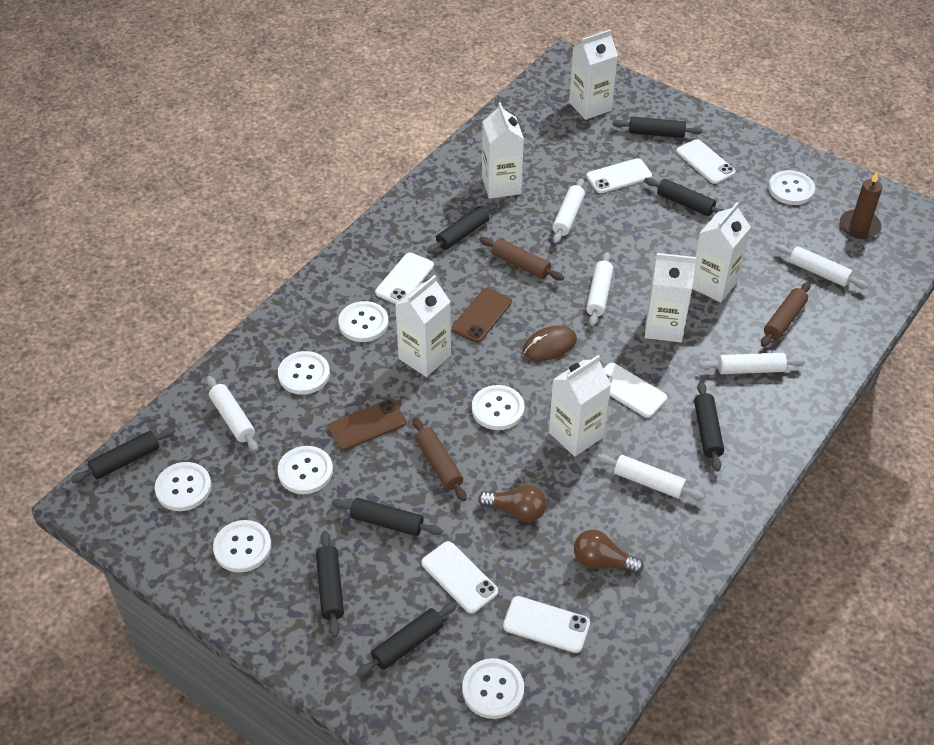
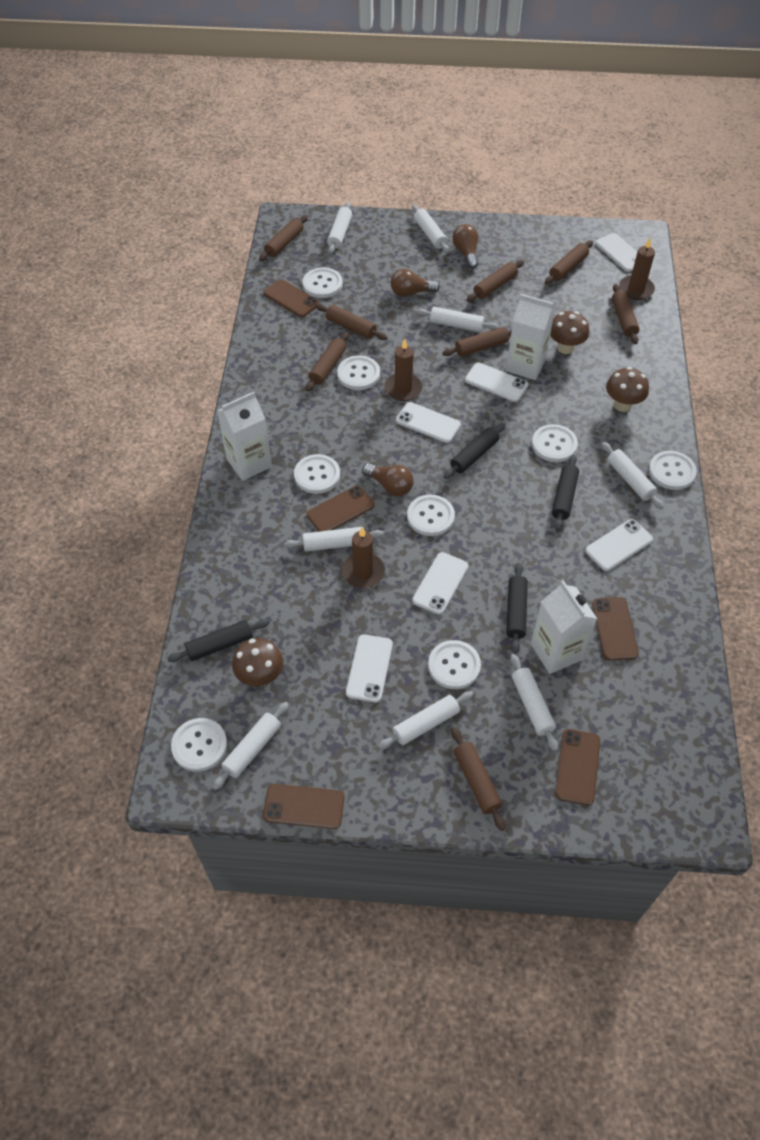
black rolling pin: [71,428,175,483] [316,531,344,637] [332,498,442,536] [356,602,457,677] [427,203,498,254] [612,117,703,138] [644,178,725,216] [694,382,724,471] = 8 -> [167,619,269,662] [443,423,506,479] [506,563,528,653] [552,455,579,531] = 4
brown candle: [840,172,883,239] = 1 -> [341,527,385,588] [384,339,422,401] [619,238,655,300] = 3
brown light bulb: [478,484,547,522] [574,530,644,574] = 2 -> [362,463,414,496] [390,269,440,297] [452,224,478,269] = 3
brown mouse: [523,326,577,361] = 1 -> none = 0
brown mushroom: none = 0 -> [232,638,283,686] [550,311,589,354] [606,367,649,412] = 3
brown phone: [328,399,406,450] [452,288,512,343] = 2 -> [263,279,319,317] [263,784,345,829] [307,485,374,532] [555,729,600,806] [592,597,639,661] = 5
brown rolling pin: [413,417,467,501] [479,237,564,281] [761,282,811,347] = 3 -> [259,215,308,261] [306,332,349,392] [315,304,387,340] [442,327,512,357] [451,727,505,831] [467,260,524,302] [545,240,593,284] [612,284,639,344] = 8
white carton: [395,275,451,377] [482,102,524,199] [549,355,611,457] [569,29,618,120] [645,253,696,342] [692,202,751,302] = 6 -> [217,392,272,481] [506,294,555,380] [531,580,597,674] = 3
white rolling pin: [206,376,258,452] [553,179,585,243] [586,252,613,326] [597,454,705,500] [699,353,805,374] [775,244,868,289] = 6 -> [212,702,289,790] [284,527,384,552] [327,202,352,254] [378,691,474,749] [412,205,450,253] [416,307,499,332] [510,654,558,751] [602,442,664,509] = 8

